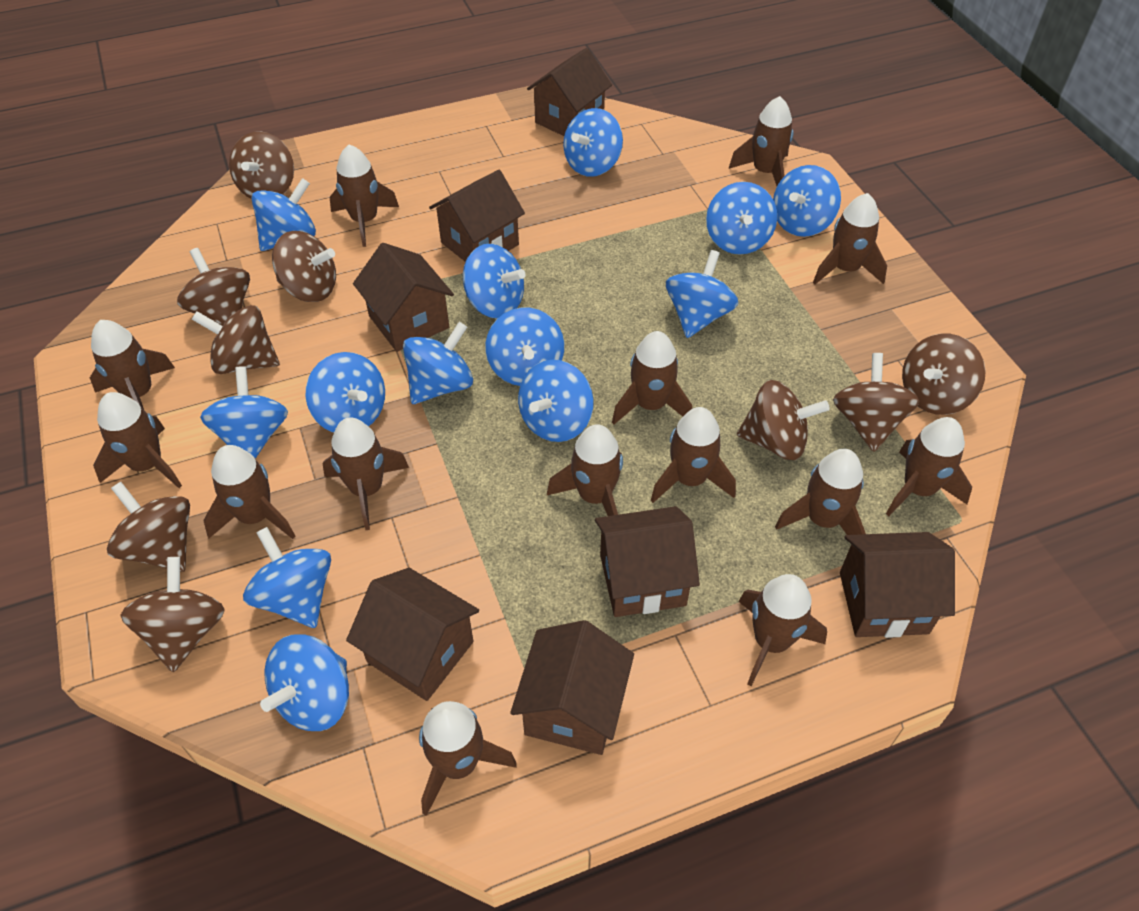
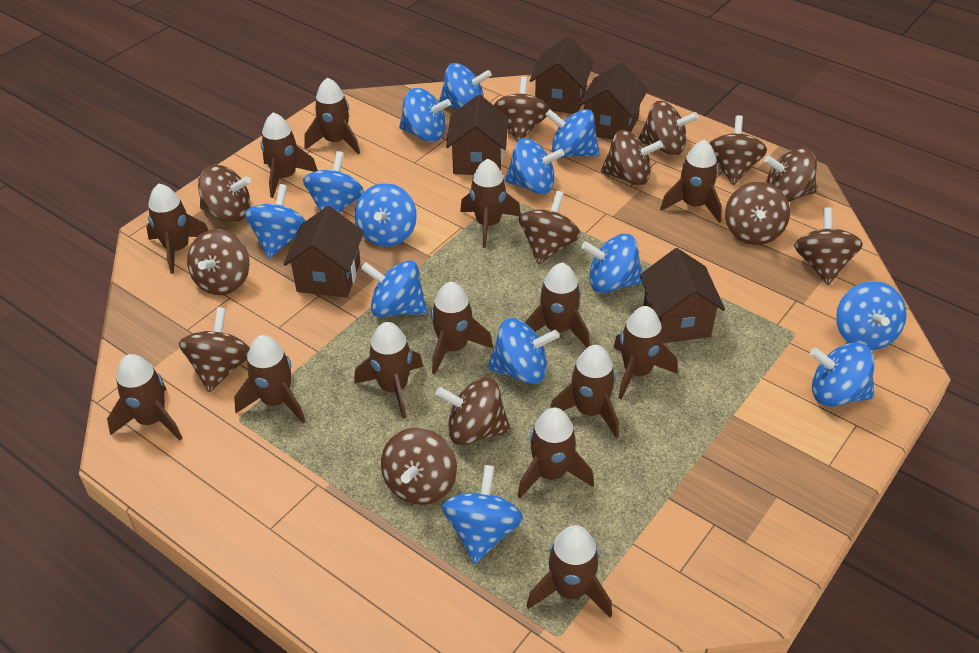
brown house: [346,568,479,701] [353,243,454,352] [429,170,525,262] [510,620,634,755] [527,48,612,136] [595,506,700,617] [840,532,955,638] = 7 -> [284,206,364,297] [446,95,508,175] [530,36,594,114] [578,62,648,140] [640,248,725,343] = 5
brown spinning top: [107,482,190,572] [120,557,224,672] [177,248,250,326] [192,305,280,374] [229,132,294,198] [272,231,336,302] [737,380,830,460] [833,353,920,452] [902,334,985,415] = 9 -> [179,307,250,392] [187,229,250,295] [198,165,251,223] [381,427,457,505] [436,377,511,445] [494,77,549,142] [519,191,581,265] [601,130,663,186] [639,101,699,156] [709,115,767,185] [725,181,790,245] [764,148,817,202] [794,207,863,285] = 13

